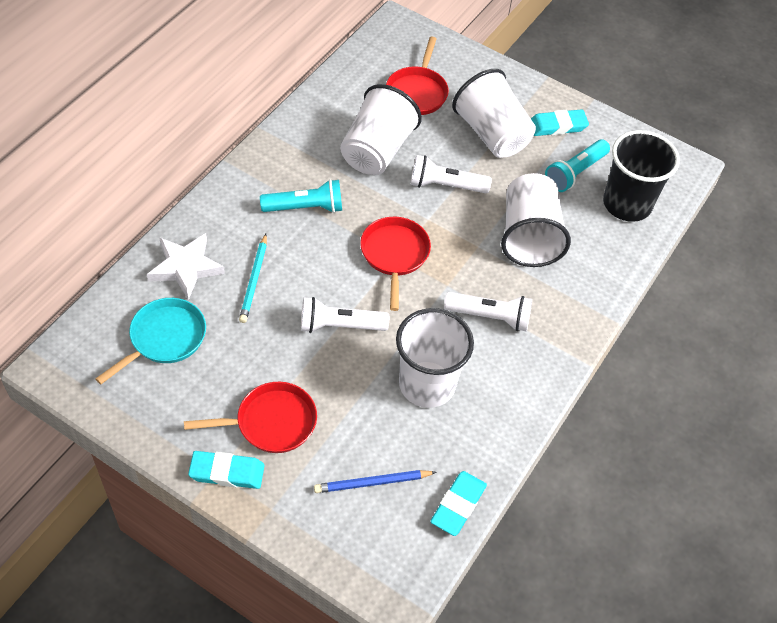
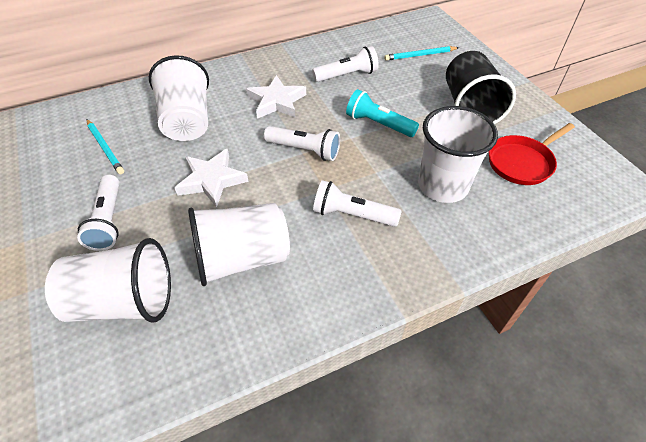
blue pencil: [314,470,437,493] = 1 -> none = 0
red pan: [184,382,317,453] [360,217,431,311] [386,37,449,115] = 3 -> [489,123,575,185] = 1
turquoise eraser: [188,451,265,489] [430,471,487,536] [531,109,589,136] = 3 -> none = 0
turquoise flashlight: [260,179,342,213] [545,139,610,192] = 2 -> [346,89,419,137] = 1
turquoise pan: [95,298,206,384] = 1 -> none = 0
turquoise pencil: [239,234,267,323] = 1 -> [87,119,124,174] [384,46,459,61] = 2
white flashlight: [301,297,389,333] [411,155,492,193] [444,292,532,332] = 3 -> [77,175,120,251] [264,126,340,161] [312,46,379,82] [313,180,402,227] = 4
white star: [147,233,225,300] = 1 -> [175,149,249,207] [246,75,306,119] = 2

